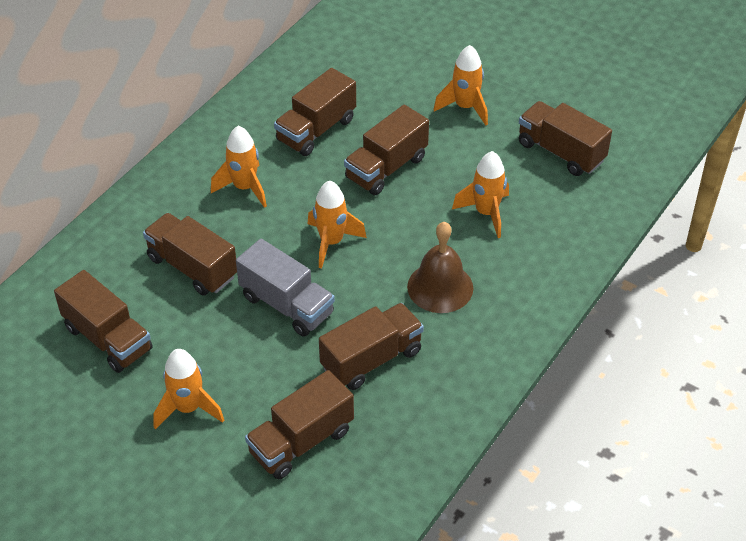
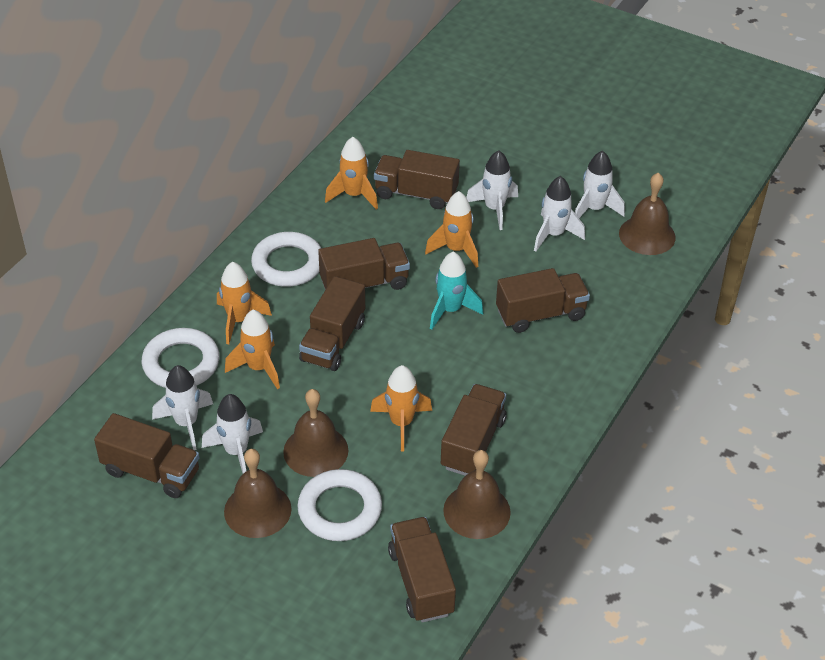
brown bell: [407,222,473,313] = 1 -> [224,449,292,538] [283,389,348,477] [443,450,511,539] [619,173,676,255] = 4
grey truck: [236,239,335,337] = 1 -> none = 0
turquoise rocket: none = 0 -> [430,252,483,330] = 1
white ring: none = 0 -> [142,328,219,388] [251,232,321,287] [297,469,382,541] = 3
white rocket: none = 0 -> [152,365,213,450] [202,394,263,473] [466,150,518,230] [534,176,585,251] [575,151,625,218] = 5

